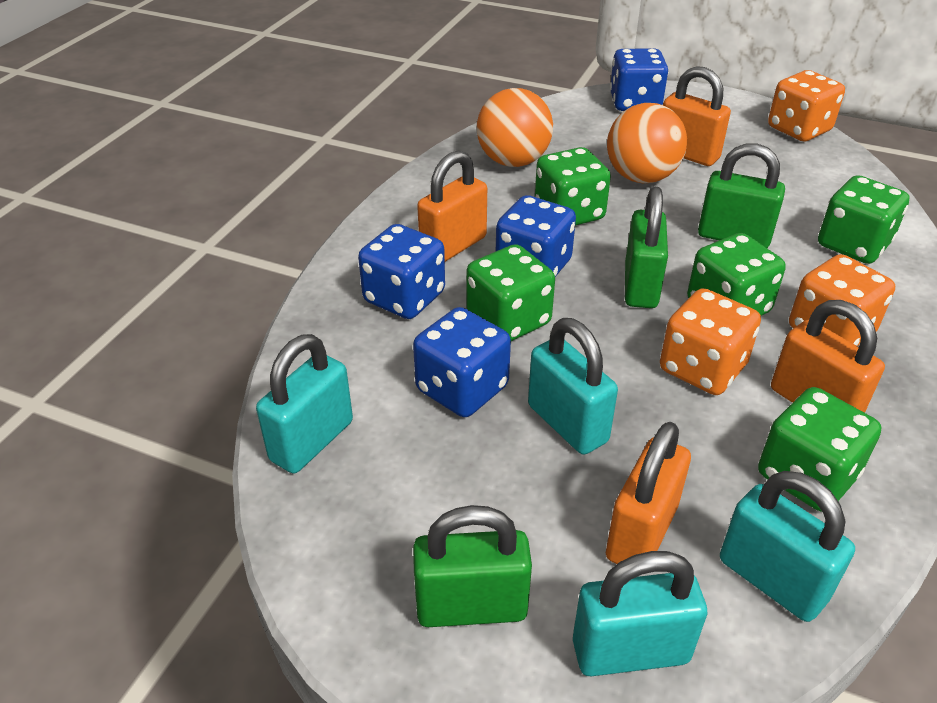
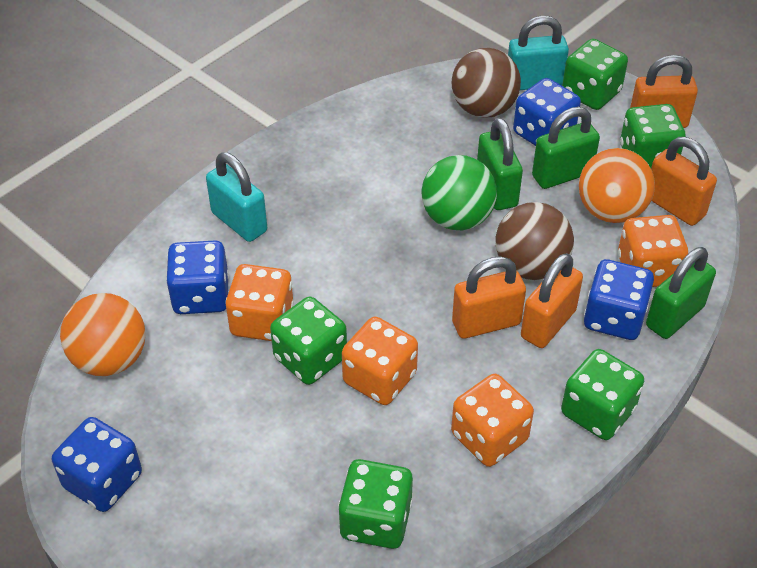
brown ball: none = 0 -> [452,48,521,118] [496,202,574,280] = 2
green ball: none = 0 -> [421,155,497,230] = 1
orange dice: [660,288,761,395] [768,70,845,142] [789,254,895,346] = 3 -> [226,264,294,341] [342,317,418,405] [451,374,534,467] [618,215,688,287] = 4
turquoise padlock: [256,334,353,474] [528,318,618,455] [573,551,707,676] [720,471,855,622] = 4 -> [206,152,267,242] [508,16,569,90] = 2

